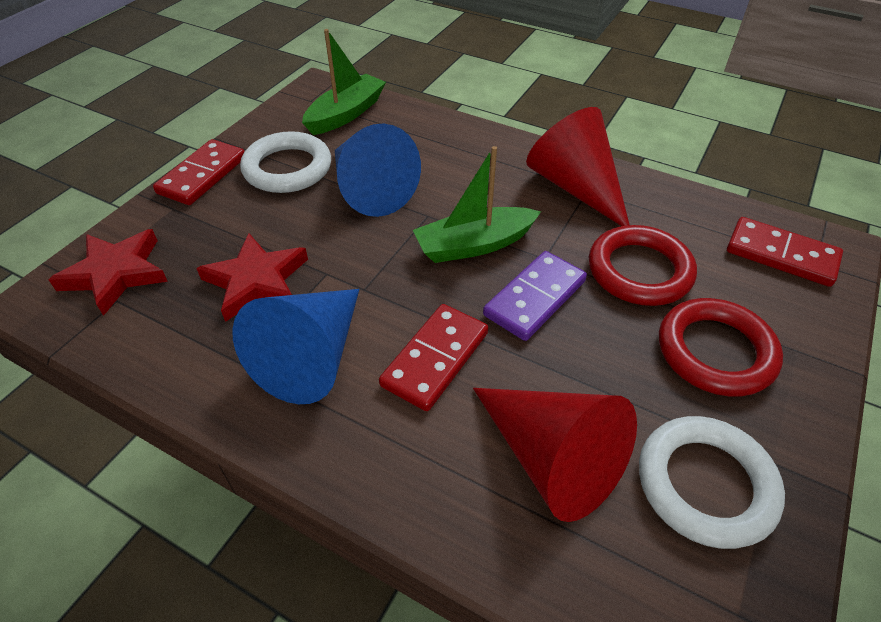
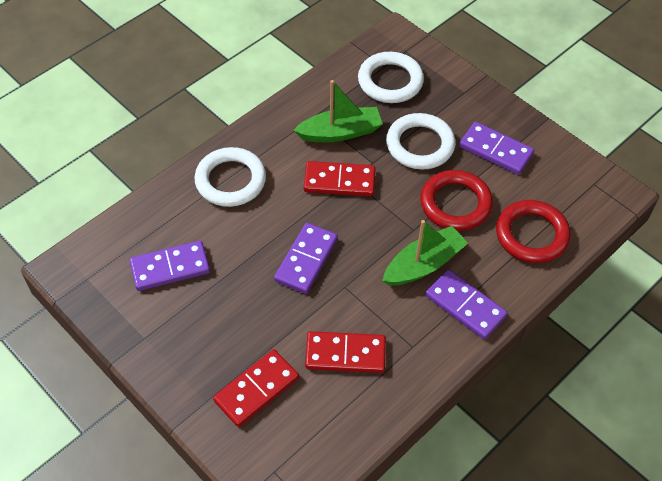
blue cone: [232,289,359,404] [335,124,421,217] = 2 -> none = 0
purple domino: [483,251,587,341] = 1 -> [130,241,210,291] [274,223,338,294] [425,269,507,339] [459,122,534,175] = 4
red cone: [473,388,637,522] [526,107,629,226] = 2 -> none = 0
red star: [48,229,168,316] [196,233,308,322] = 2 -> none = 0
white ring: [240,131,331,193] [639,416,785,549] = 2 -> [194,147,266,207] [358,52,424,103] [386,113,456,170] = 3

